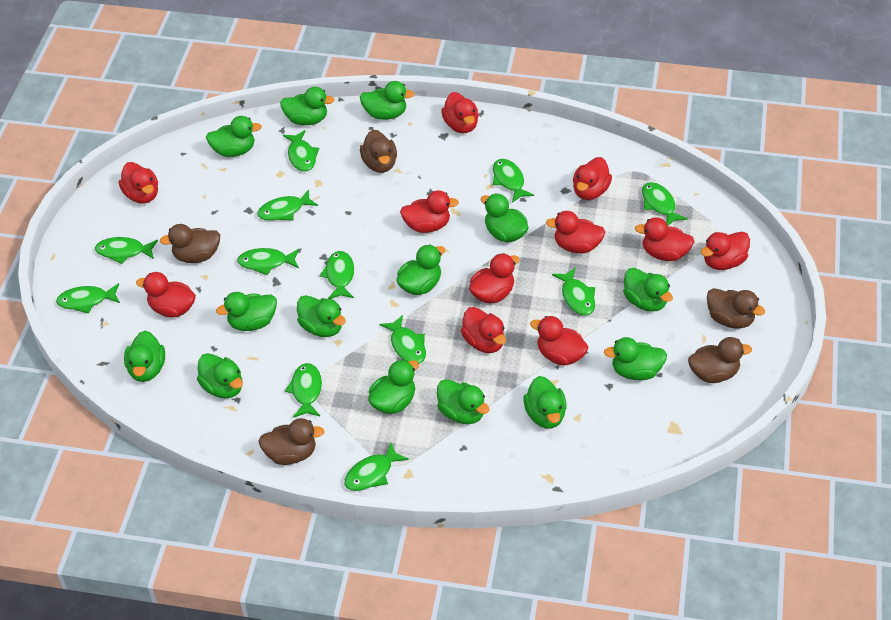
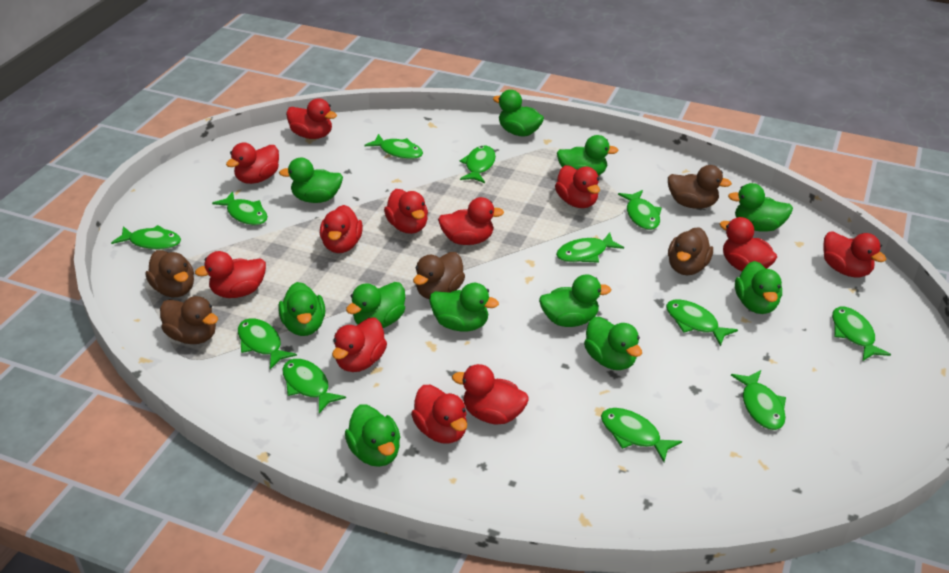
green duck: [124,331,165,382] [197,353,243,398] [206,116,262,157] [216,292,277,331] [280,87,335,125] [297,295,346,337] [360,81,415,120] [368,360,419,414] [397,245,445,295] [437,379,490,424] [481,193,528,242] [524,376,567,428] [604,337,667,380] [623,268,673,312] = 14 -> [278,282,325,336] [279,158,343,203] [345,404,400,467] [346,282,405,328] [429,283,499,332] [493,90,544,137] [539,274,611,327] [557,135,619,176] [584,317,642,370] [728,183,793,232] [735,261,782,314] = 11
red duck: [119,162,158,204] [136,272,196,318] [400,191,459,233] [441,92,479,133] [461,307,506,353] [469,253,520,304] [530,316,588,366] [546,211,605,253] [573,157,612,200] [635,217,694,261] [701,232,750,270] = 11 -> [195,251,266,298] [226,143,279,184] [286,98,337,139] [320,205,363,253] [332,317,387,372] [384,189,428,234] [411,385,467,444] [438,197,504,245] [452,364,529,424] [555,165,600,208] [720,217,777,271] [823,232,886,277] = 12

